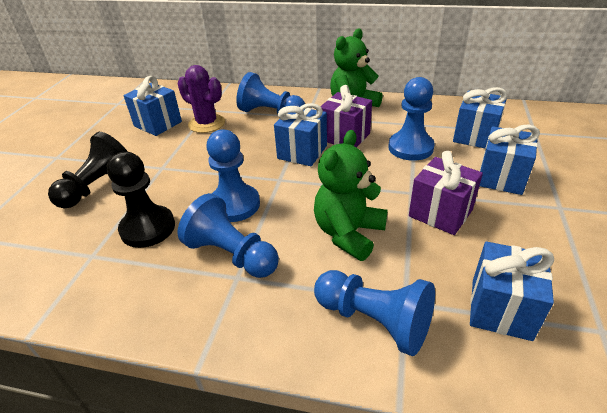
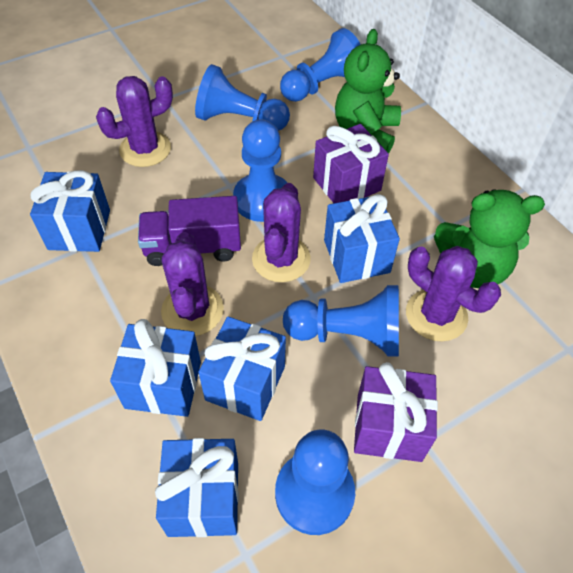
black pawn: [48,132,128,208] [107,152,175,248] = 2 -> none = 0
purple cactus: [177,65,225,133] = 1 -> [96,76,173,167] [161,232,224,336] [252,183,311,282] [406,246,501,342] = 4
purple truck: none = 0 -> [138,196,241,266] = 1

